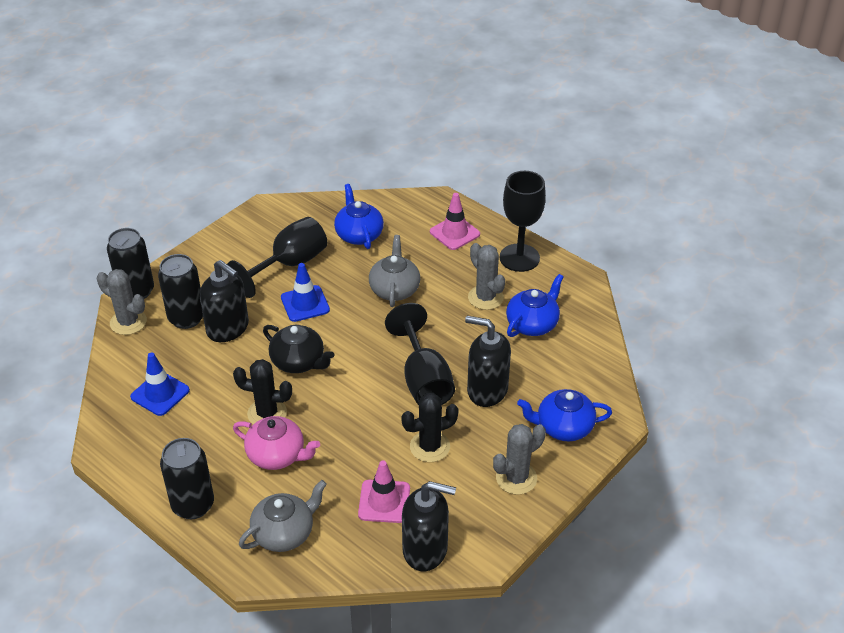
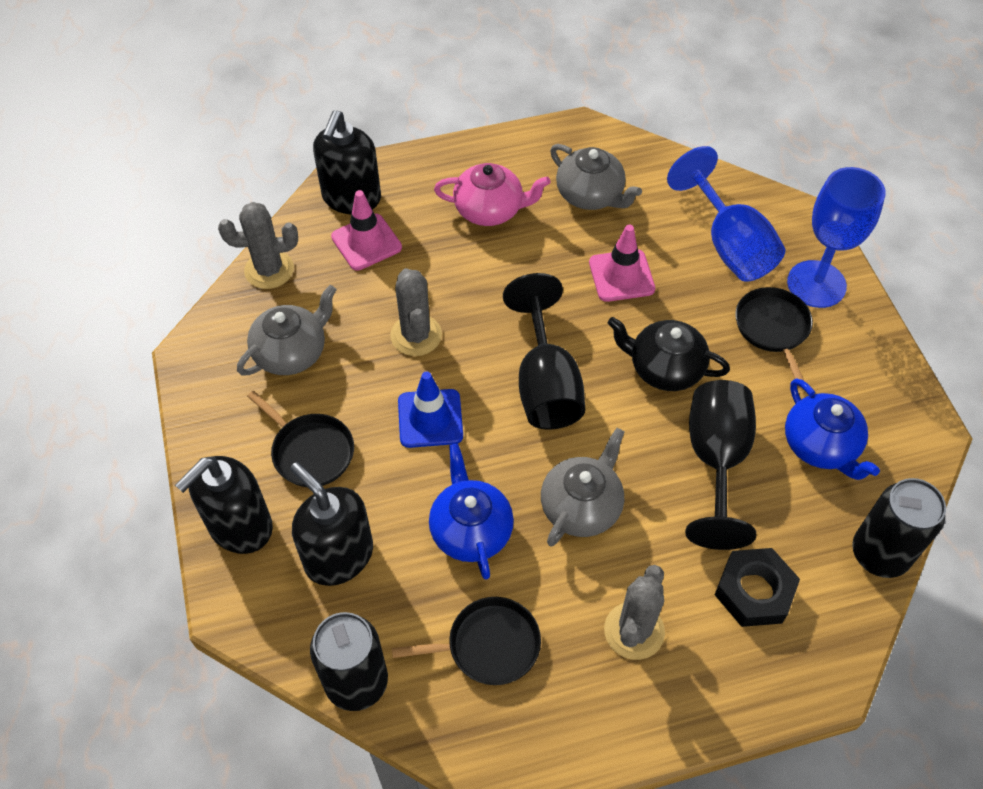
black cactus: [233,359,292,424] [401,393,459,462] = 2 -> none = 0
black can: [107,228,154,299] [158,254,203,329] [160,438,214,519] = 3 -> [310,612,388,711] [852,478,946,578] = 2
black goblet: [227,217,327,298] [385,303,455,405] [500,171,546,272] = 3 -> [503,273,585,429] [685,380,756,550] = 2
black nut: none = 0 -> [715,548,800,627] = 1
black pan: none = 0 -> [247,391,354,487] [392,597,541,685] [735,287,813,389] = 3
blue goblet: none = 0 -> [667,146,785,282] [787,167,886,308] = 2
blue teapot: [334,184,384,249] [506,274,564,337] [517,389,612,441] = 3 -> [429,444,514,580] [785,378,880,480] = 2
blue traffic cone: [130,352,190,416] [281,263,330,322] = 2 -> [398,371,463,448] = 1
grey teapot: [239,480,327,552] [369,235,420,307] = 2 -> [237,285,337,375] [541,428,625,547] [550,144,642,210] = 3

